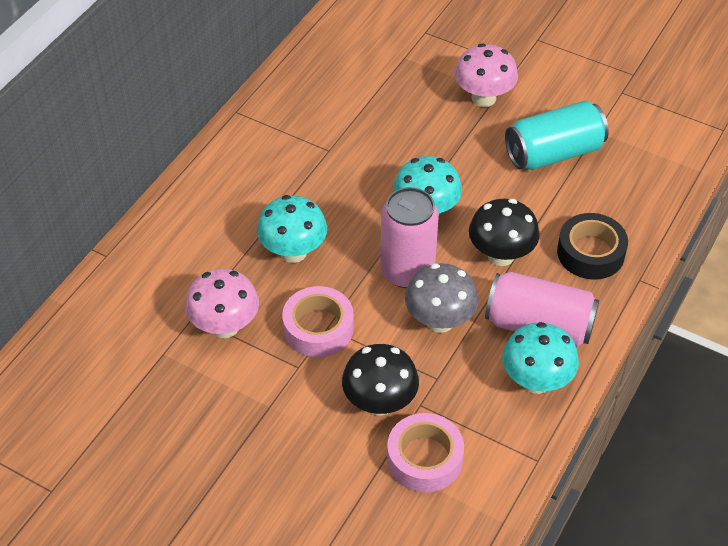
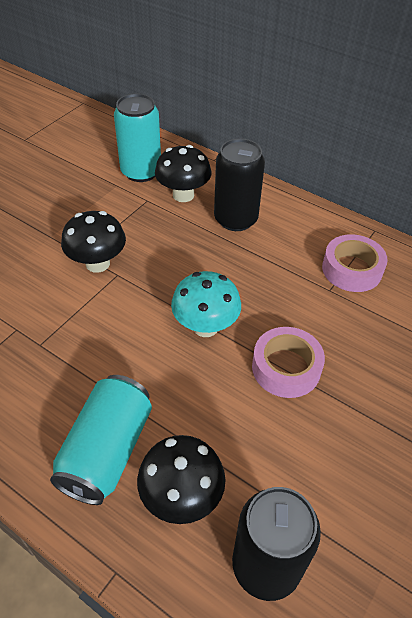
black can: none = 0 -> [214,139,265,231] [232,487,321,601] = 2
black mushroom: [342,344,419,416] [469,199,540,266] = 2 -> [61,211,126,273] [137,435,226,524] [155,145,211,202] = 3
black tape: [557,213,628,279] = 1 -> none = 0
grey mushroom: [405,263,479,333] = 1 -> none = 0
pink can: [380,187,439,288] [485,272,599,348] = 2 -> none = 0
pink mushroom: [185,269,259,338] [454,43,518,107] = 2 -> none = 0
turquoise can: [505,101,609,170] = 1 -> [50,375,152,505] [114,94,161,182] = 2
turquoise mushroom: [257,195,327,263] [393,156,462,214] [502,322,579,394] = 3 -> [171,271,241,337] = 1

